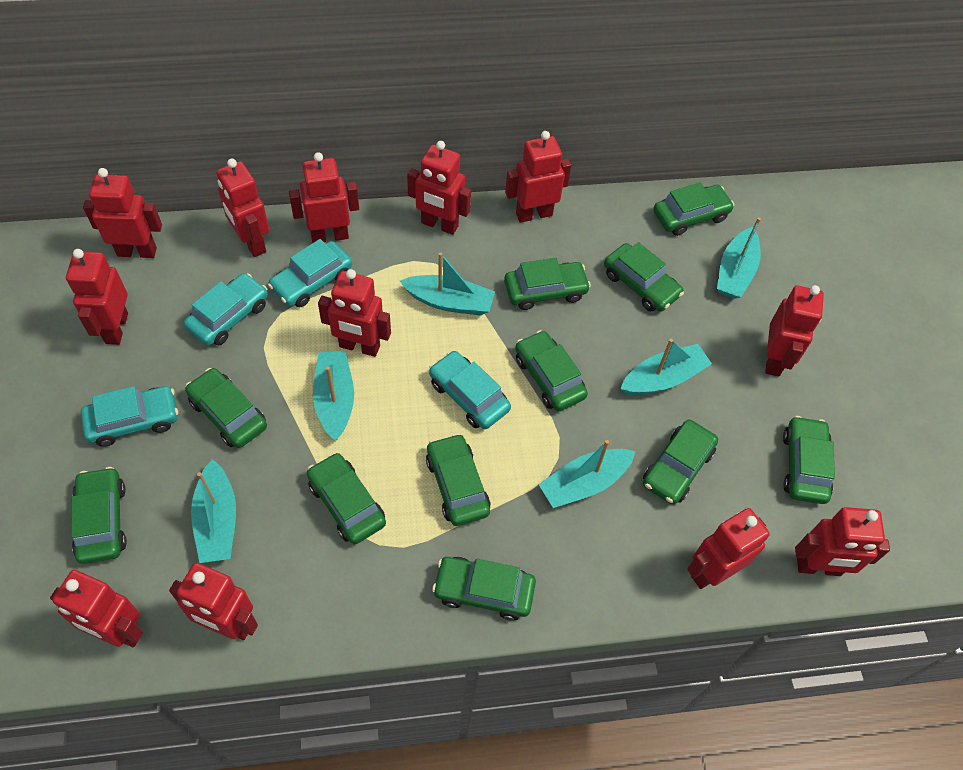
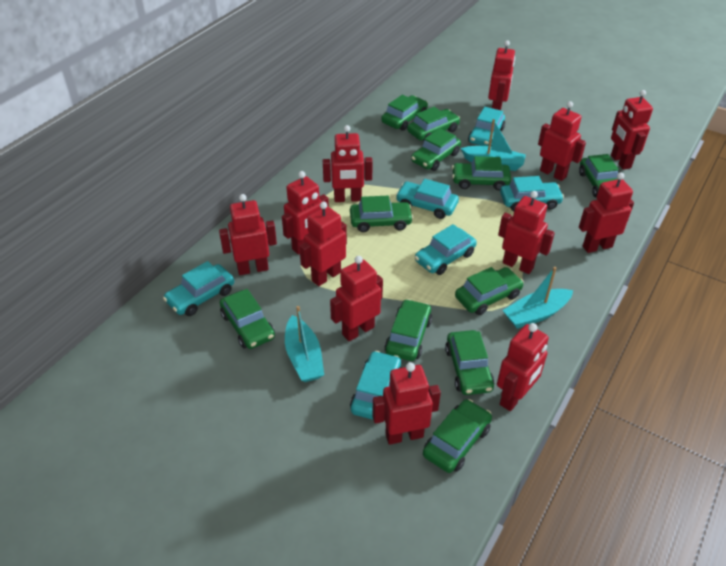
turquoise boat: [191,459,236,563] [313,351,354,441] [400,252,495,316] [539,440,636,508] [620,339,712,395] [717,217,761,299] = 6 -> [285,306,324,382] [461,119,526,171] [503,267,573,328] = 3
turquoise car: [81,386,178,447] [184,273,268,346] [268,239,352,308] [429,351,511,429] = 4 -> [163,261,234,316] [350,351,401,420] [396,179,459,219] [415,224,477,275] [468,107,505,146] [500,176,564,211] = 6

